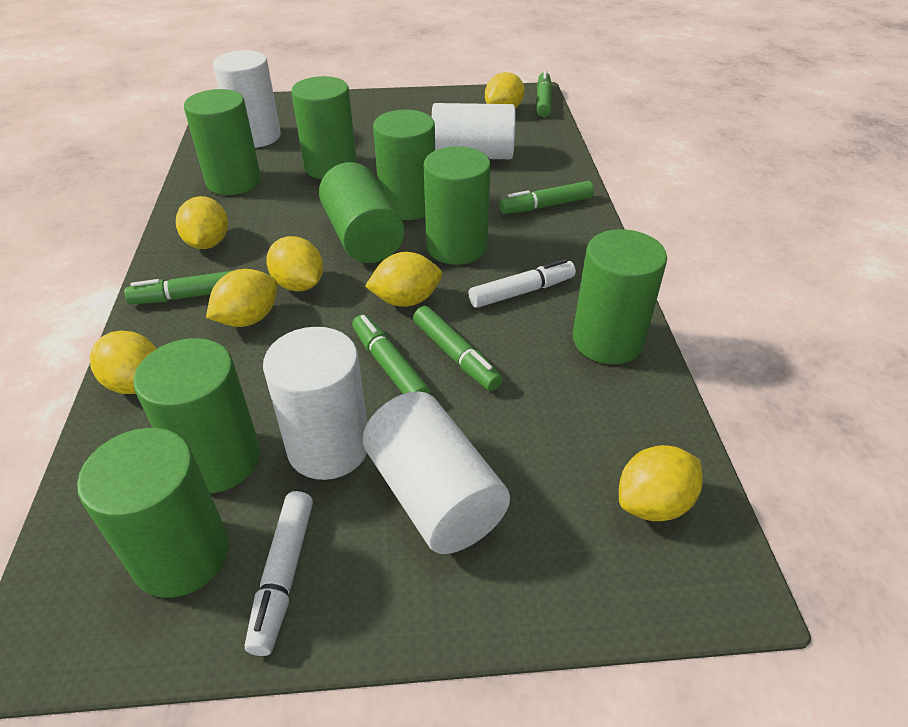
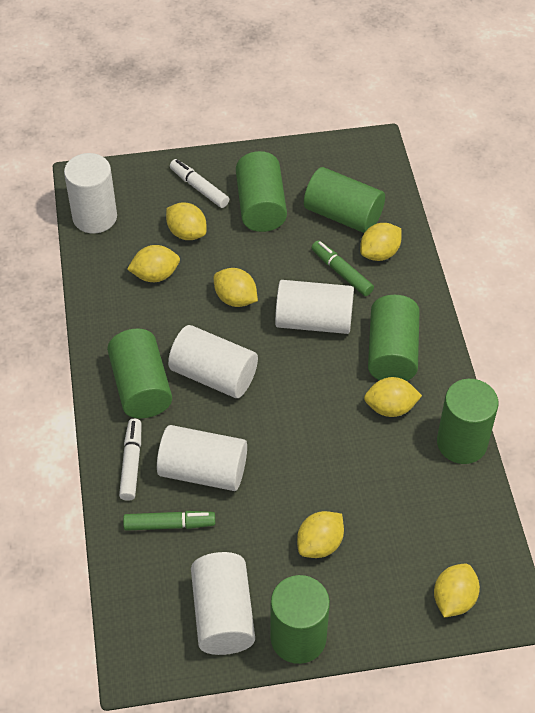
green cylinder: [77,428,229,598] [133,338,260,493] [184,89,261,195] [291,76,357,179] [319,162,404,263] [373,110,435,220] [424,146,491,265] [573,229,667,364] = 8 -> [107,328,172,418] [236,151,287,232] [270,575,330,664] [304,167,385,233] [368,295,420,381] [437,379,499,464] = 6
green marker: [124,271,232,304] [352,315,430,394] [413,306,503,391] [499,181,594,214] [537,70,552,117] = 5 -> [123,511,215,531] [312,240,374,296] = 2
white cylinder: [213,50,281,148] [263,327,367,480] [363,391,510,554] [432,103,515,159] = 4 -> [64,153,117,233] [157,425,247,491] [168,325,258,398] [191,552,255,655] [275,280,354,334] = 5

